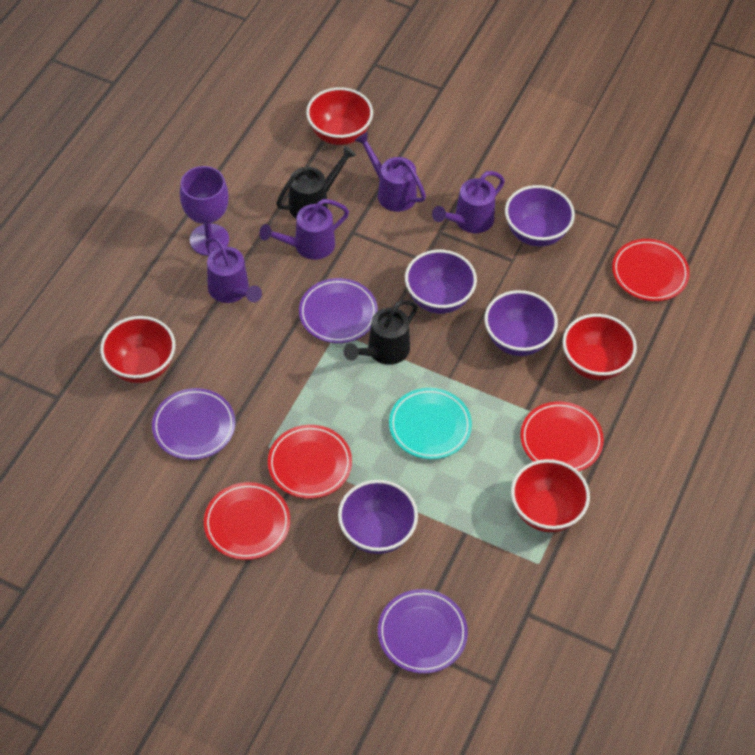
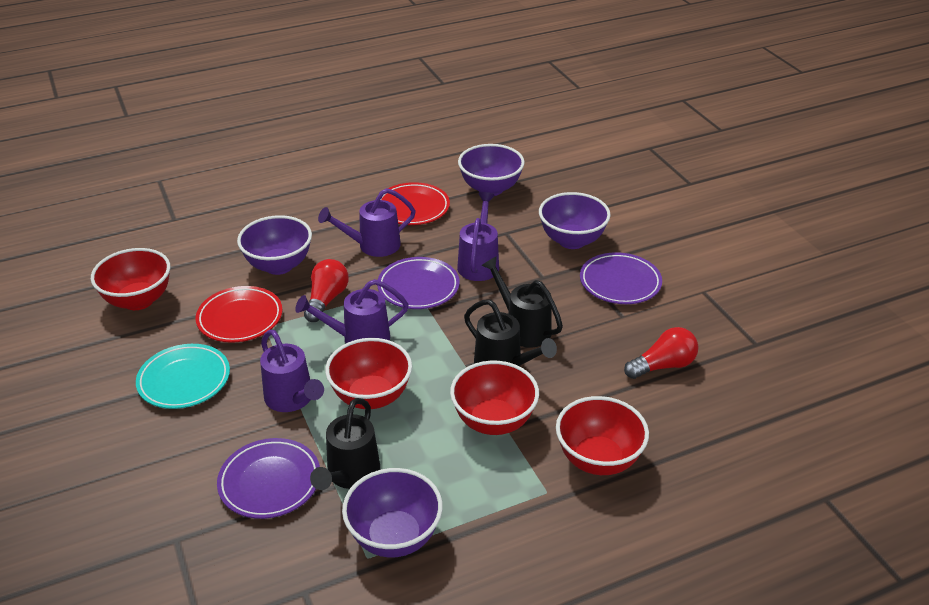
black watering can: [276,146,356,219] [344,300,418,365] = 2 -> [310,398,380,490] [464,299,557,366] [481,256,563,348] = 3
purple goblet: [180,166,229,256] = 1 -> none = 0
red light bulb: none = 0 -> [304,259,349,322] [624,327,698,379] = 2
red plate: [204,482,290,560] [268,425,352,499] [520,401,604,472] [612,239,690,301] = 4 -> [196,286,283,343] [381,182,450,225] = 2

